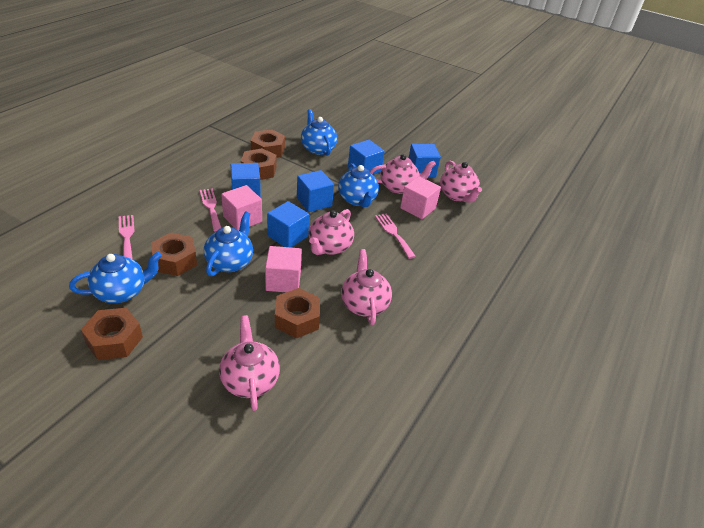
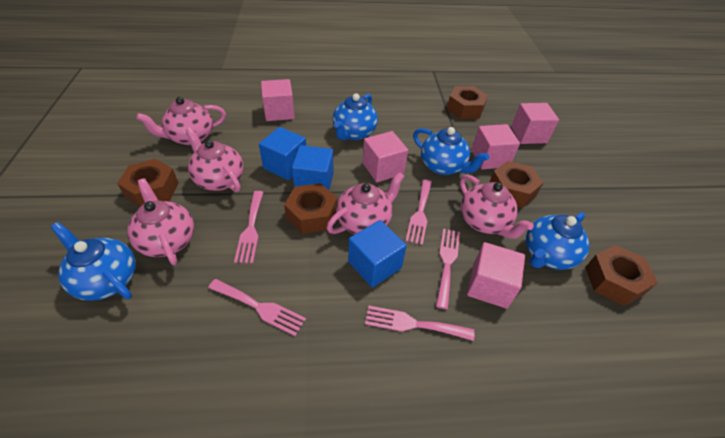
blue cube: [230,163,261,198] [267,201,309,247] [297,170,334,212] [348,140,385,175] [409,144,441,178] = 5 -> [259,127,306,180] [292,145,333,190] [348,220,407,288] = 3
pink cube: [221,185,262,231] [265,246,302,292] [400,176,441,219] = 3 -> [261,79,295,121] [363,131,408,182] [467,242,525,309] [471,124,520,170] [511,103,559,144] = 5
pink fork: [119,215,135,260] [200,188,221,231] [375,213,416,259] = 3 -> [208,279,306,336] [234,191,263,263] [365,306,474,341] [406,179,432,245] [436,229,460,310] = 5

